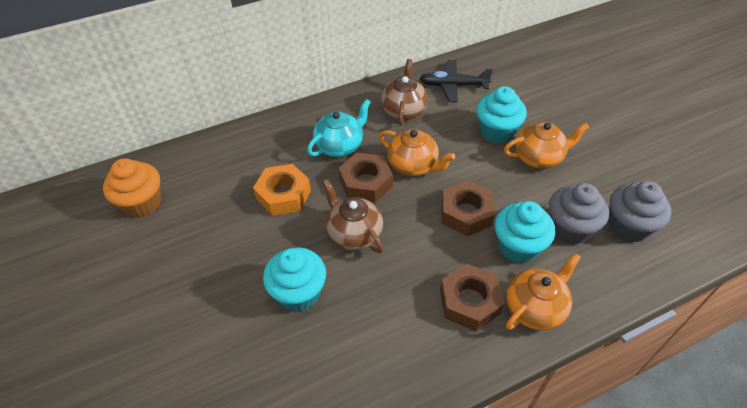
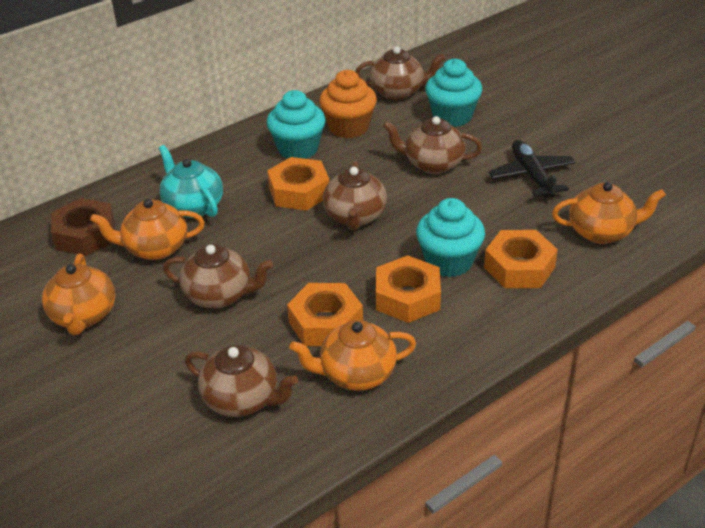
brown nut: [339,153,393,203] [440,264,504,331] [442,180,495,236] = 3 -> [51,198,115,256] = 1
brown teapot: [322,179,383,253] [381,59,428,125] = 2 -> [163,245,273,308] [185,345,298,417] [323,161,387,230] [355,47,445,100] [383,116,482,174] = 5
grey cupcake: [549,183,609,244] [609,181,671,243] = 2 -> none = 0
orange nut: [253,164,311,216] = 1 -> [267,157,329,211] [287,283,363,346] [376,255,441,323] [484,230,558,288] = 4
orange teapot: [379,129,455,176] [504,122,589,169] [506,253,581,330] = 3 -> [42,253,115,335] [90,199,205,260] [289,320,416,391] [552,182,666,244] = 4

